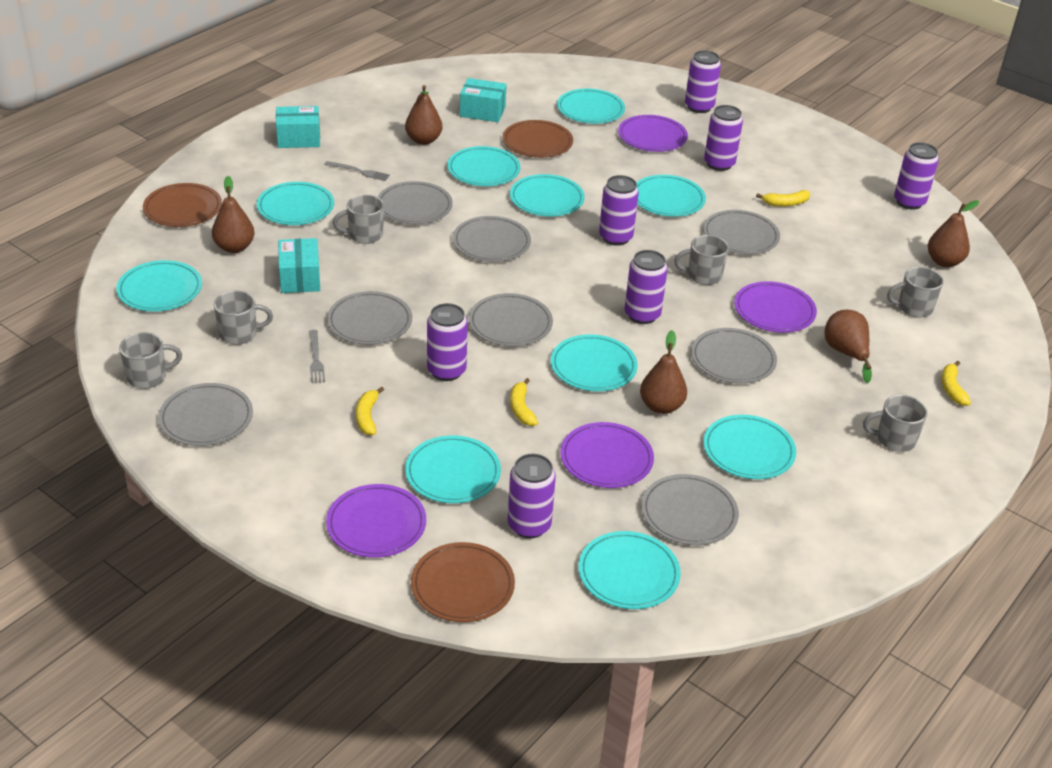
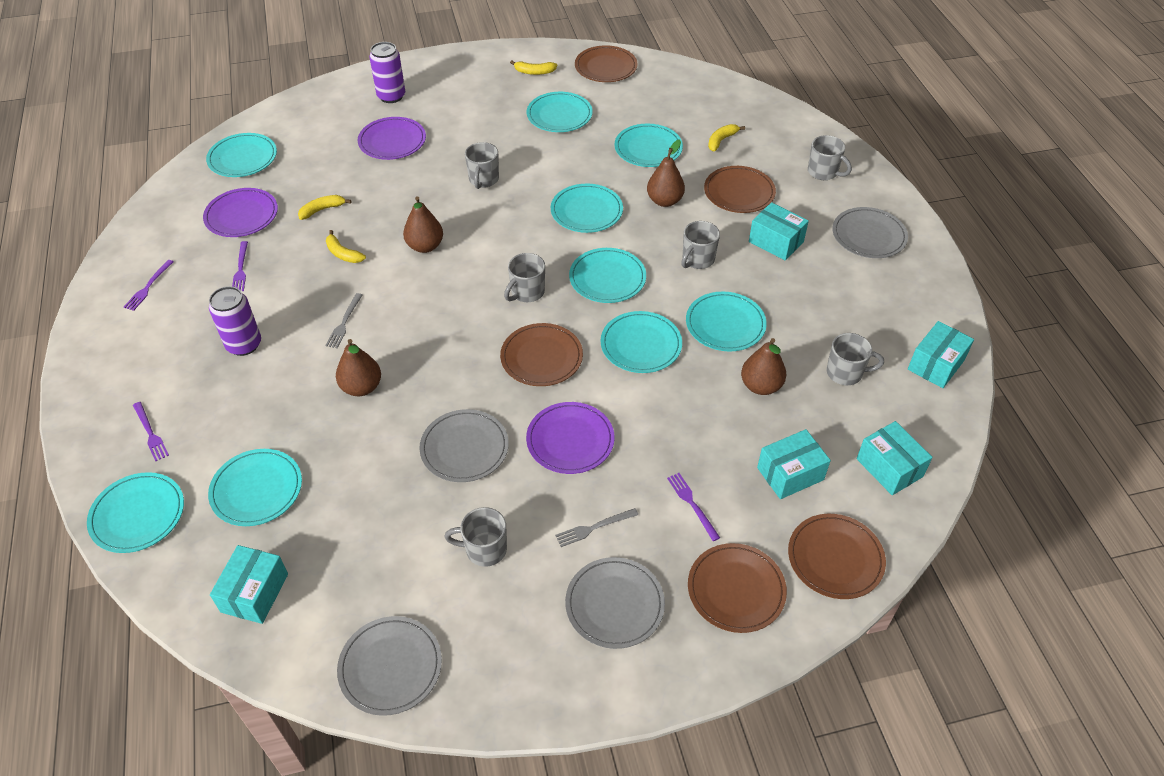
brown pear: [212,176,254,253] [405,85,442,145] [640,330,687,414] [824,310,872,383] [928,200,979,267] = 5 -> [336,339,381,396] [403,196,443,253] [647,139,685,207] [741,338,786,395] = 4
brown plate: [143,183,222,227] [411,542,515,622] [503,120,573,158] = 3 -> [500,323,583,386] [575,45,638,82] [688,543,787,633] [704,166,776,213] [788,514,886,599] = 5
grey plate: [158,383,253,446] [327,291,412,345] [378,181,453,224] [453,216,531,262] [469,293,553,346] [641,474,739,545] [691,328,777,384] [703,210,780,255] = 8 -> [337,616,442,716] [419,409,509,482] [565,557,665,649] [832,207,908,258] = 4
purple can: [427,303,468,381] [508,454,556,538] [599,175,639,246] [625,250,668,324] [685,50,721,113] [704,105,743,171] [894,142,939,210] = 7 -> [209,286,261,356] [369,42,405,103] = 2
purple fork: none = 0 -> [124,260,174,311] [133,402,169,461] [232,241,248,291] [667,473,720,541] = 4
purple plate: [326,484,426,558] [560,422,654,488] [618,115,688,152] [734,281,817,333] = 4 -> [203,188,278,237] [358,117,426,160] [526,402,615,474] = 3
turquoise box: [276,106,320,148] [278,238,320,293] [460,78,507,122] = 3 -> [210,545,288,624] [749,202,809,260] [757,429,831,499] [857,421,933,495] [908,321,974,388] = 5
turquoise plate: [116,260,202,311] [257,182,334,225] [405,435,501,503] [447,146,520,186] [510,174,585,217] [551,334,638,391] [557,88,625,124] [579,531,681,609] [636,175,706,217] [703,415,796,479] = 10 -> [87,472,184,553] [206,133,277,177] [208,449,302,526] [527,92,593,132] [551,184,623,233] [569,248,646,303] [600,311,682,373] [614,124,683,167] [686,292,767,352] = 9

